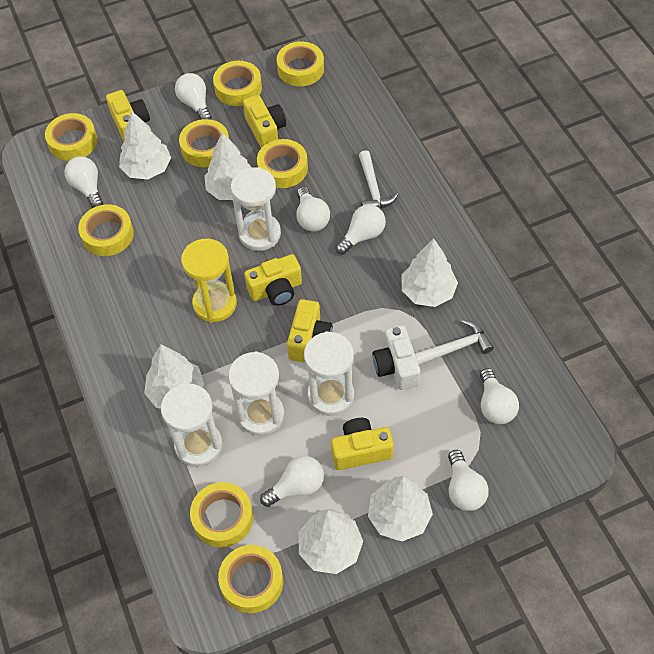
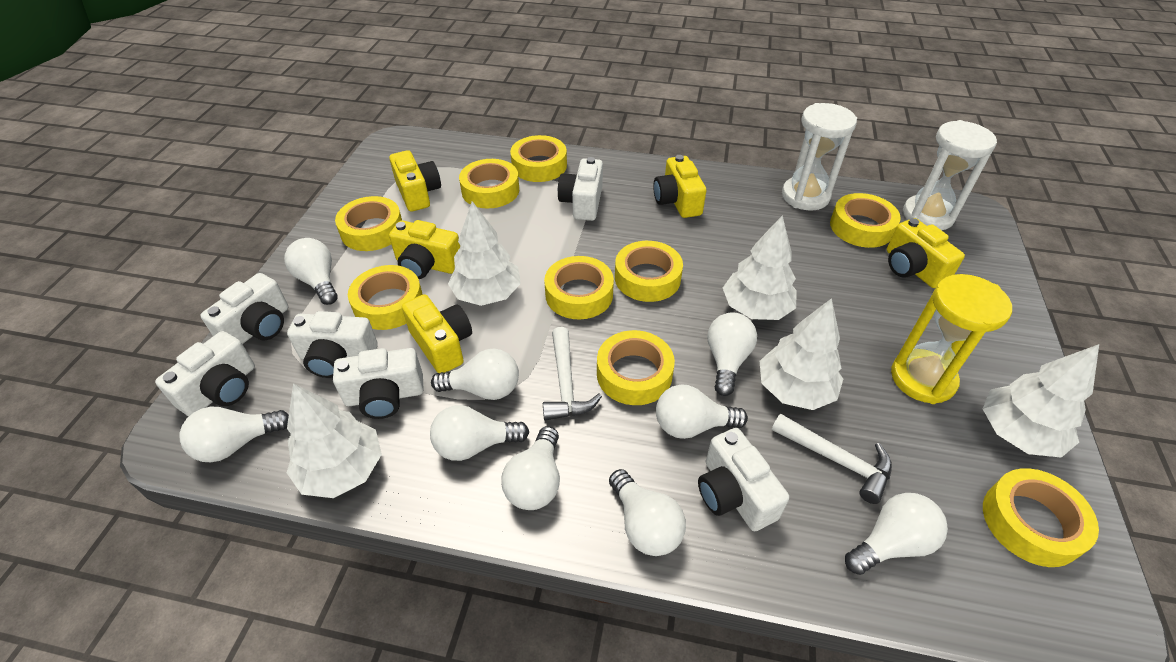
white camera: [372,325,420,390] = 1 -> [155,331,255,416] [200,273,289,344] [287,311,378,378] [333,348,424,419] [558,157,603,221] [698,428,789,531] = 6
white hourglass: [161,383,222,467] [228,351,284,436] [231,167,281,251] [304,331,354,416] = 4 -> [782,103,857,210] [903,120,997,230] = 2
white light bulb: [64,156,103,208] [175,73,212,120] [260,456,324,507] [296,187,330,231] [335,204,386,255] [448,450,489,511] [480,368,519,424] = 7 -> [179,407,289,462] [284,238,338,305] [430,405,529,461] [431,349,519,400] [501,426,560,510] [609,469,686,556] [656,384,748,439] [707,312,757,396] [845,493,948,575] = 9
white tree: [119,111,171,179] [144,344,204,409] [204,132,252,200] [299,509,363,574] [368,476,433,541] [401,238,458,307] = 6 -> [287,383,382,498] [448,201,521,306] [723,215,796,320] [760,298,843,410] [983,344,1099,458] = 5
yellow tape: [45,113,97,161] [78,204,134,256] [179,119,229,167] [190,482,253,547] [213,61,262,106] [218,545,283,613] [257,139,308,188] [277,42,324,86] = 8 -> [335,196,402,251] [348,265,423,330] [459,159,519,208] [510,135,567,182] [544,256,614,319] [597,330,675,405] [615,241,683,302] [830,193,901,248] [983,468,1099,567] = 9

